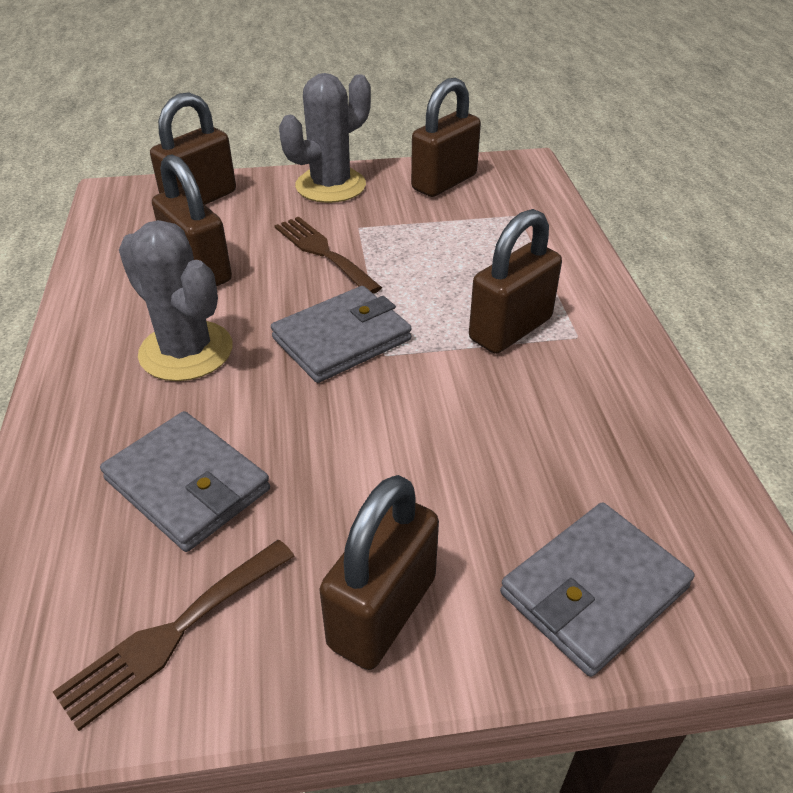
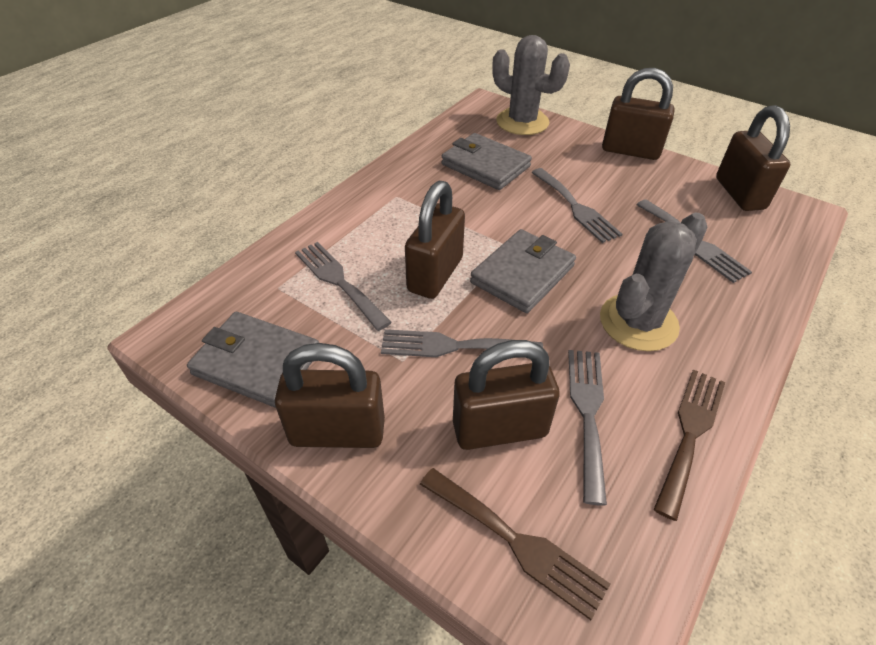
grey fork: none = 0 -> [295,242,392,331] [381,329,543,357] [531,168,622,243] [568,350,607,506] [636,199,752,283] = 5

